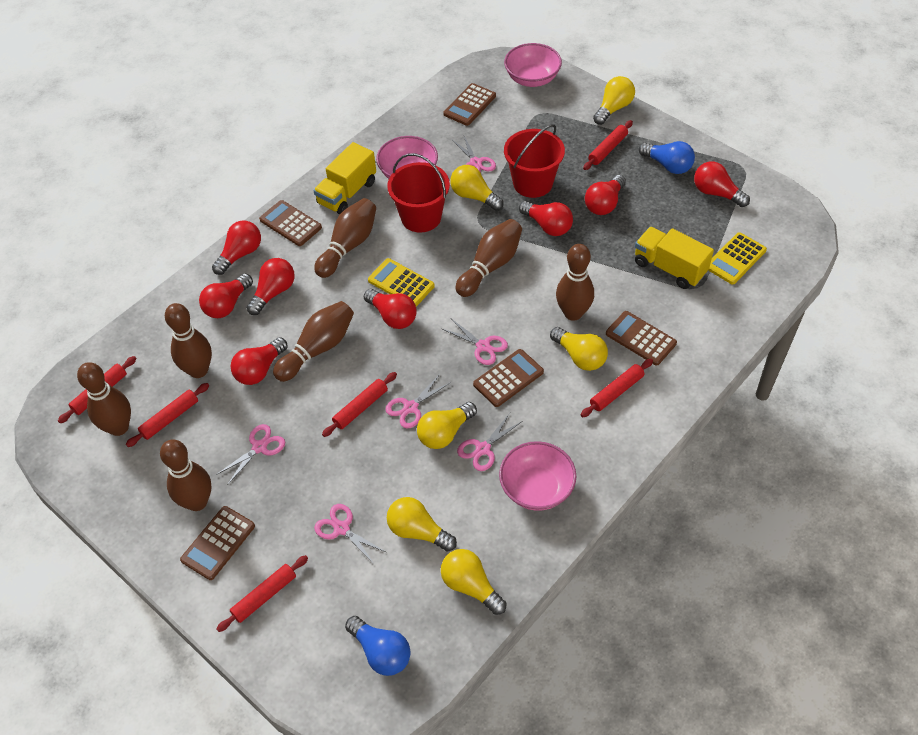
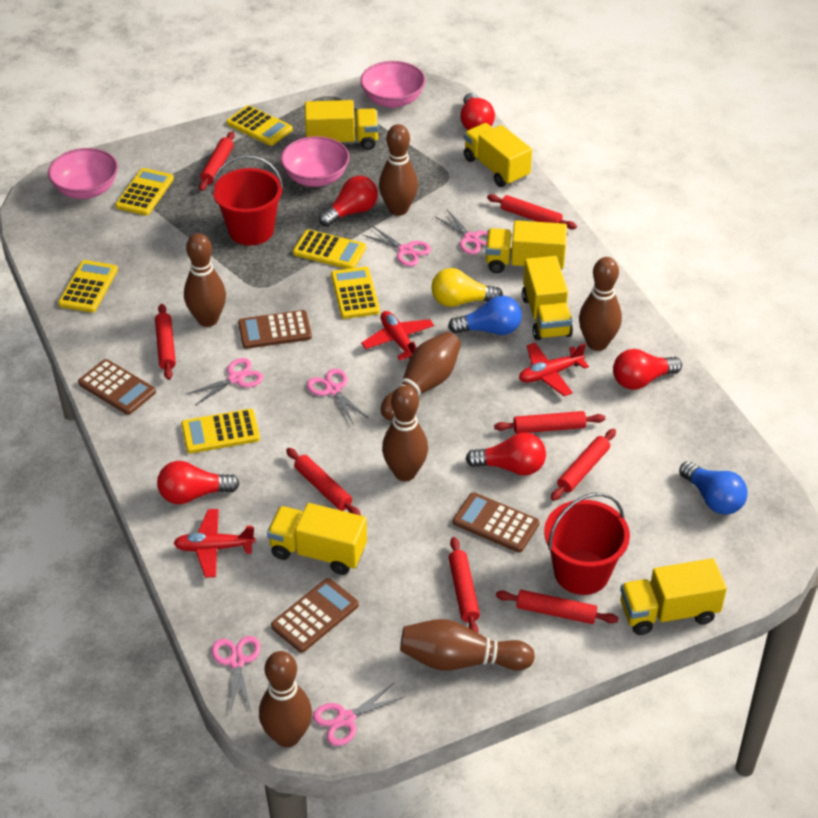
brown calculator: [180,506,255,580] [259,200,322,246] [443,83,496,126] [473,349,544,407] [606,311,677,365] = 5 -> [78,359,156,415] [238,310,312,349] [271,578,359,653] [453,492,540,552] = 4
red light bulb: [199,273,253,318] [212,220,261,275] [231,337,288,385] [247,258,294,315] [364,289,417,329] [519,201,573,236] [585,175,626,215] [694,161,750,207] = 8 -> [157,461,240,504] [319,176,378,227] [460,93,495,130] [466,433,546,476] [613,349,682,390] = 5
red plane: none = 0 -> [174,509,256,578] [361,311,434,360] [519,343,589,396] = 3
red rolling pin: [58,356,137,423] [126,383,209,447] [217,555,308,632] [322,372,397,437] [581,359,653,417] [583,120,633,170] = 6 -> [155,304,176,380] [199,131,235,191] [286,448,361,515] [449,537,480,633] [487,194,577,229] [494,411,605,434] [496,590,618,624] [551,429,616,501] = 8
yellow calculator: [368,258,435,307] [708,232,767,284] = 2 -> [58,260,118,312] [115,168,174,215] [181,409,260,453] [226,105,293,146] [293,229,366,269] [331,266,380,319] = 6
yellow light bulb: [387,497,457,552] [417,402,477,449] [441,549,507,615] [450,165,503,211] [550,327,608,371] [593,76,635,125] = 6 -> [431,268,503,307] = 1
yellow truck: [313,142,376,214] [635,227,714,289] = 2 -> [267,503,367,575] [305,100,379,150] [464,123,532,187] [486,220,567,273] [522,256,573,340] [620,558,727,635] = 6

